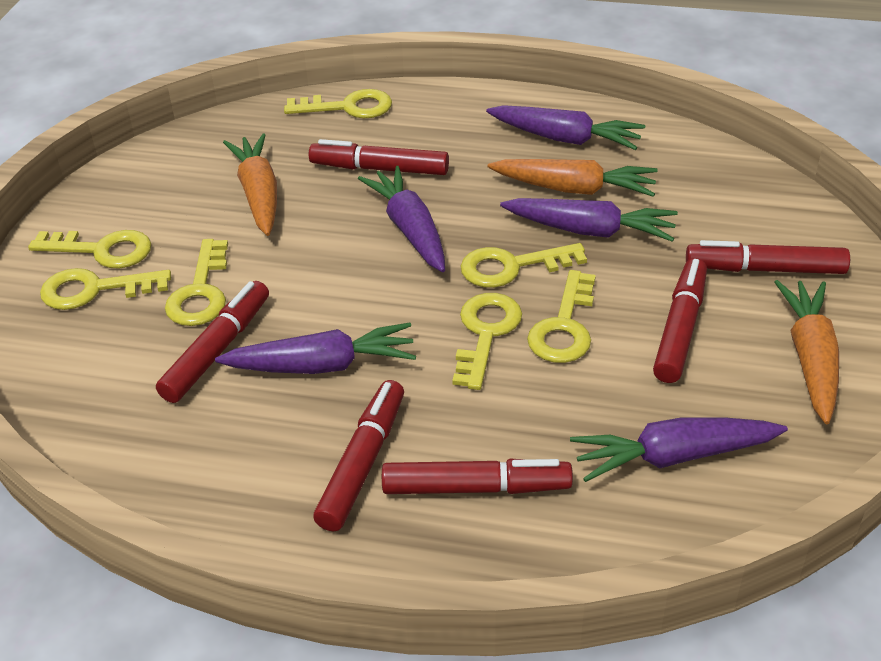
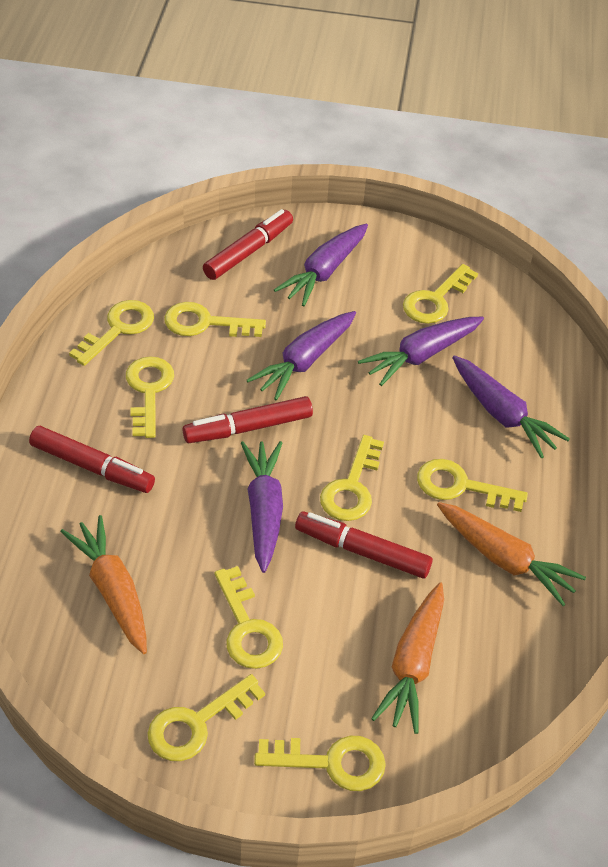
red marker: [156,281,269,403] [309,139,449,175] [313,380,404,531] [382,459,573,494] [653,258,707,383] [686,240,850,274] = 6 -> [29,426,155,493] [183,396,313,443] [203,209,293,280] [295,511,433,578] = 4
yellow key: [28,230,151,268] [40,268,171,310] [165,239,228,326] [284,89,392,118] [452,293,522,390] [460,243,587,288] [527,270,596,363] = 7 -> [69,300,154,366] [126,356,174,438] [147,674,265,761] [164,302,266,337] [214,566,283,669] [254,736,386,791] [320,435,384,521] [403,264,478,324] [417,459,528,512] = 9

